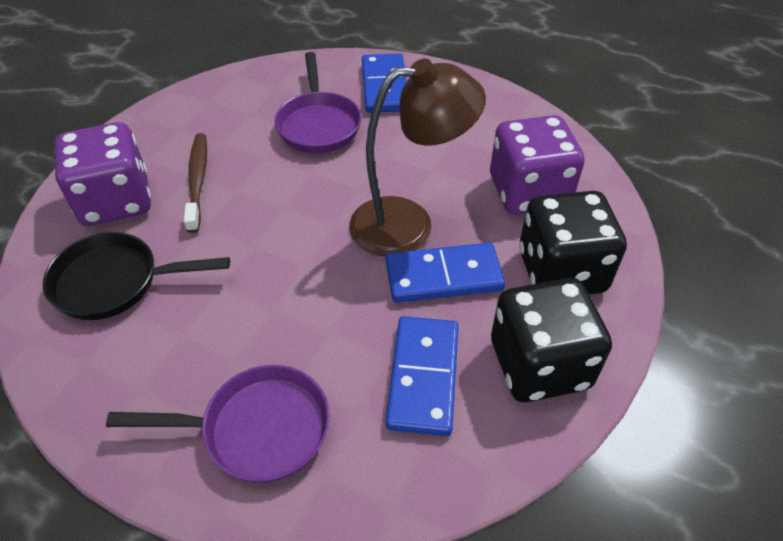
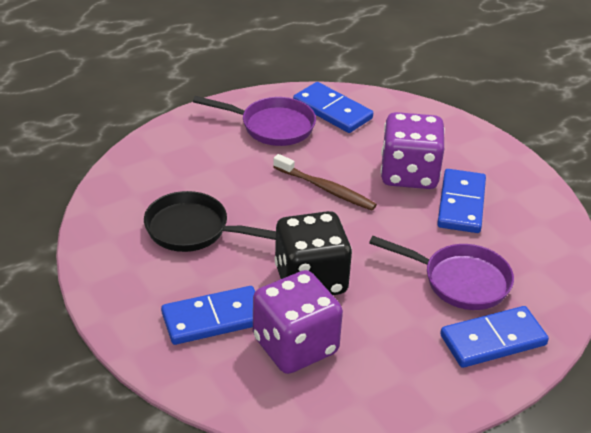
black dice: [491,278,612,402] [519,191,627,294] = 2 -> [274,211,352,295] = 1
blue domino: [362,53,407,113] [386,243,505,303] [386,316,459,436] = 3 -> [161,286,255,345] [293,82,373,133] [437,169,486,233] [440,306,549,368] = 4
brown lamp: [349,58,486,257] = 1 -> none = 0

